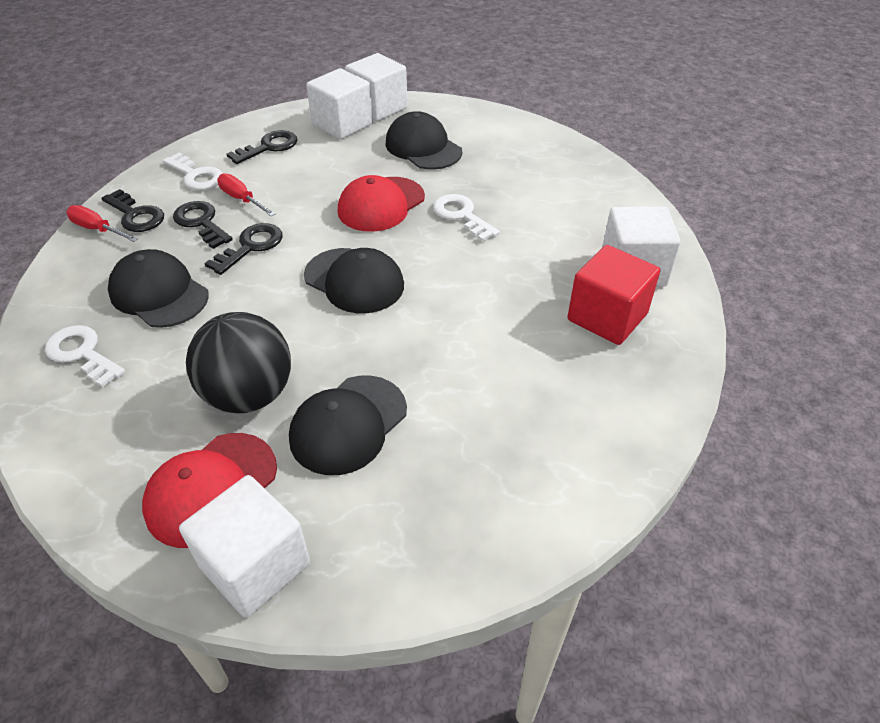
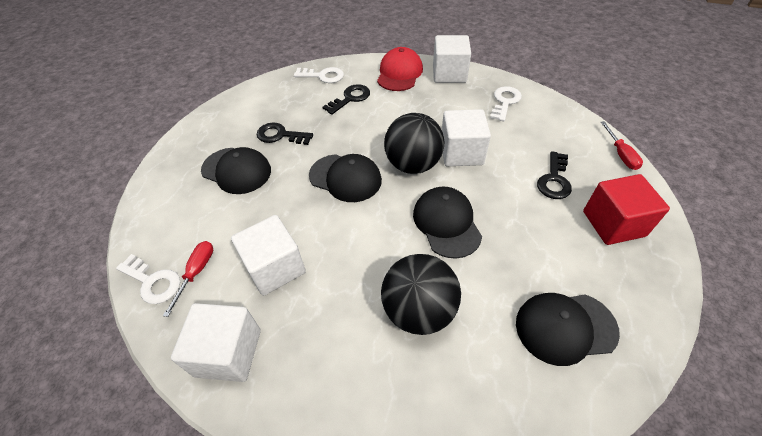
black ball: [186,312,291,413] = 1 -> [381,254,461,335] [384,113,444,174] = 2
black key: [102,189,164,232] [173,201,233,249] [204,223,283,275] [227,130,298,164] = 4 -> [257,123,313,145] [323,84,370,115] [537,151,572,199] = 3
red cap: [142,433,277,548] [338,175,425,232] = 2 -> [377,47,423,91] = 1

